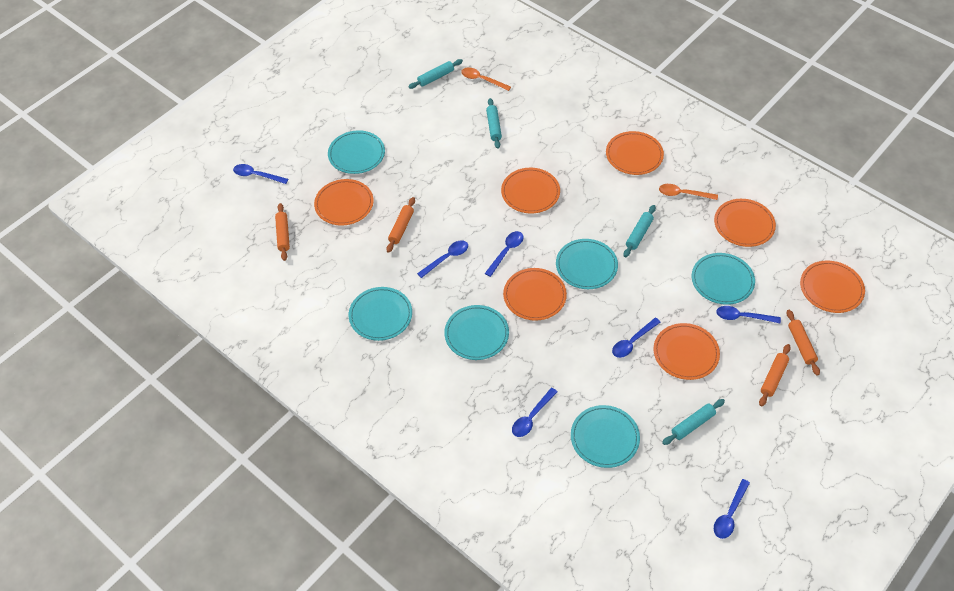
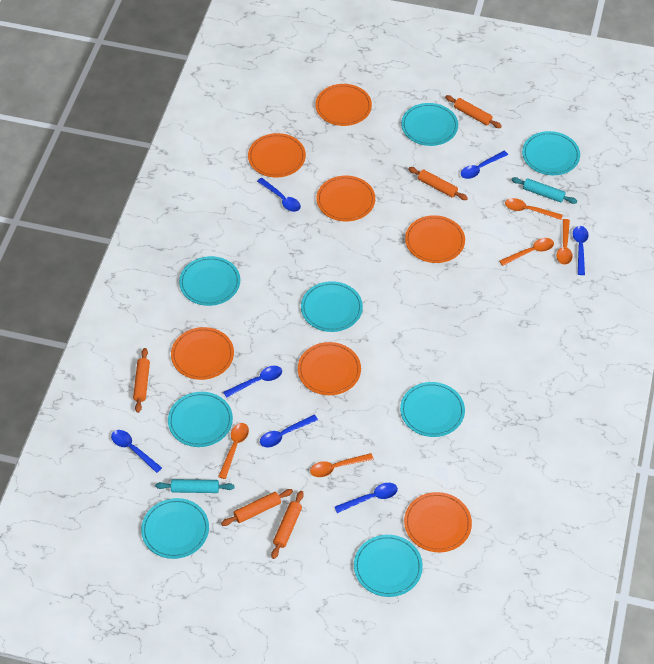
orange rolling pin: [275,203,290,261] [386,197,415,253] [759,344,791,406] [787,310,820,376] = 4 -> [133,348,150,413] [221,489,293,526] [271,491,304,559] [408,167,468,200] [445,95,502,128] = 5
orange spoon: [461,67,511,91] [659,184,718,200] = 2 -> [218,423,249,479] [310,453,374,477] [499,238,554,266] [505,198,563,220] [556,219,573,265] = 5
turquoise plate: [328,130,385,174] [349,287,412,341] [444,305,509,360] [556,239,618,289] [571,405,640,468] [692,253,755,305] = 6 -> [141,498,209,559] [168,392,233,447] [179,256,240,306] [301,281,363,332] [354,535,423,597] [400,382,465,437] [401,103,458,146] [522,131,580,175] = 8
turquoise rolling pin: [408,59,463,89] [486,98,502,149] [624,205,656,257] [662,399,725,445] = 4 -> [155,479,234,493] [511,177,577,204] = 2

